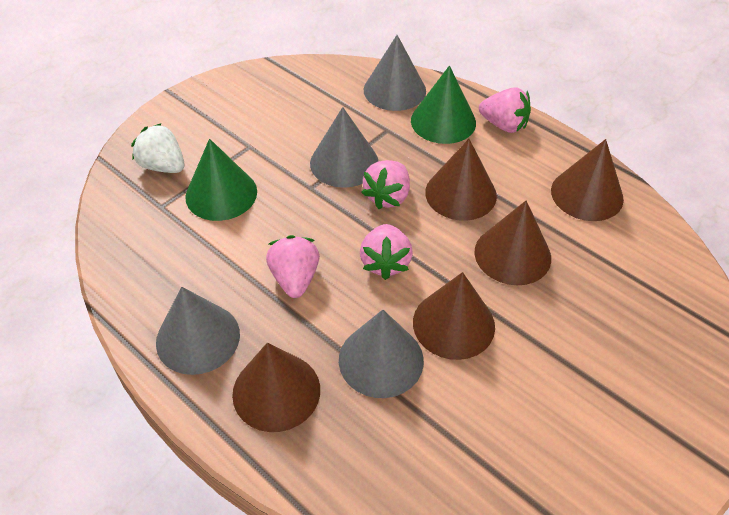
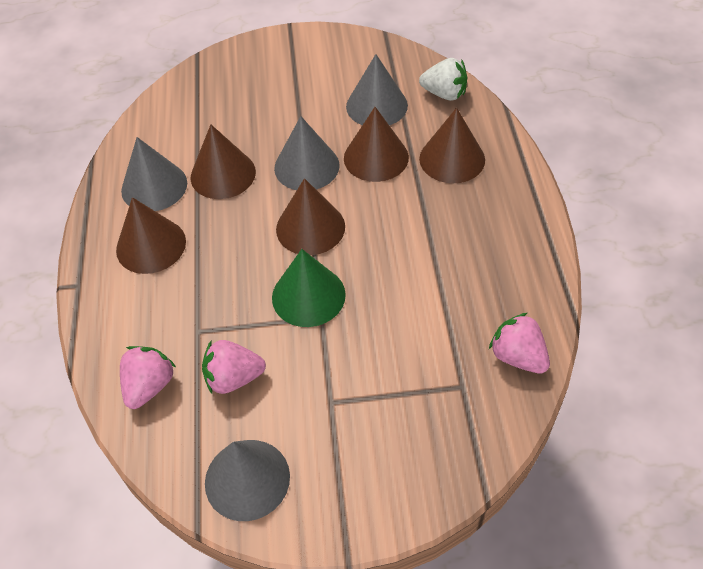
green cone: [185,139,257,221] [411,66,476,144] = 2 -> [272,249,346,327] = 1
pink strawberry: [266,235,320,298] [360,224,413,280] [361,160,410,209] [479,87,531,133] = 4 -> [120,346,176,409] [202,340,266,394] [489,313,550,374] = 3

